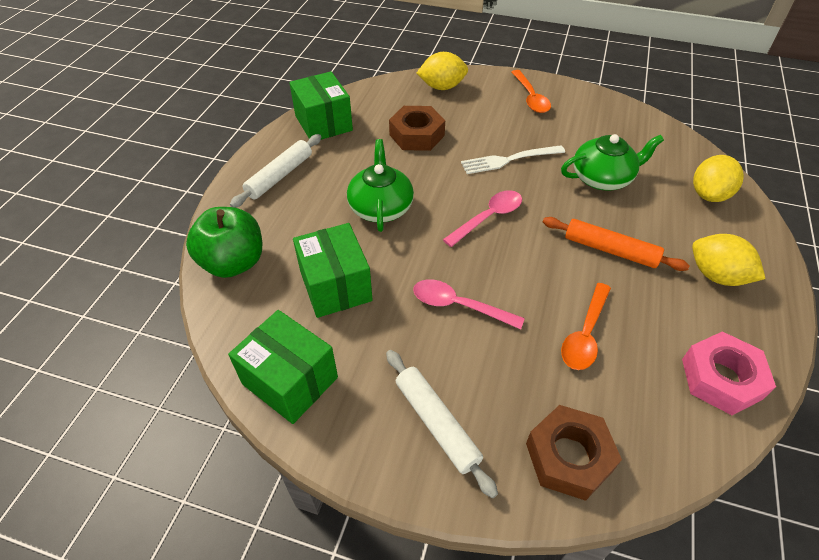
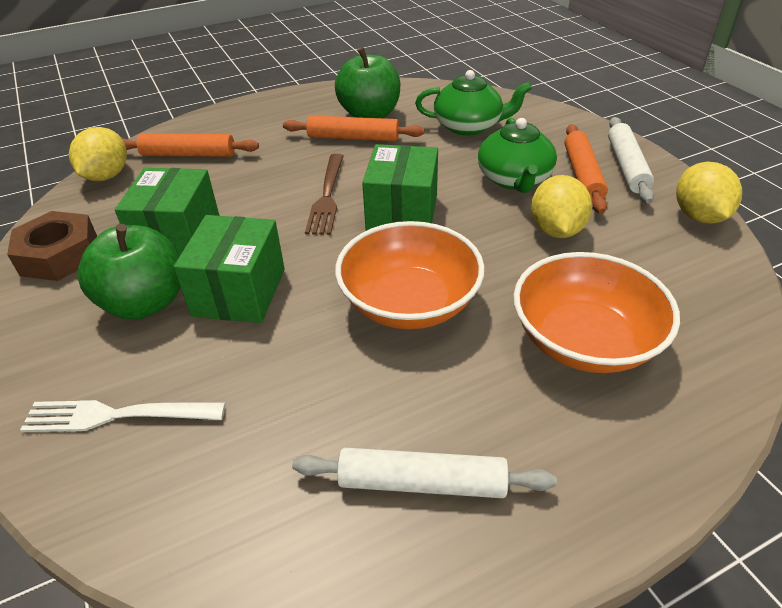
brown fork: none = 0 -> [305,154,344,235] = 1
brown nut: [389,106,445,151] [526,405,622,501] = 2 -> [7,211,97,281] = 1
green apple: [186,207,262,278] = 1 -> [77,224,180,320] [335,47,400,118] = 2
orange bowl: none = 0 -> [335,221,485,329] [513,252,680,373] = 2
orange rolling pin: [543,217,690,271] = 1 -> [122,133,259,157] [283,116,424,141] [565,124,608,214] = 3
orange spoon: [512,70,551,113] [561,283,611,370] = 2 -> none = 0
pink nut: [682,331,776,415] = 1 -> none = 0
pink spoon: [413,279,525,329] [443,190,522,247] = 2 -> none = 0

